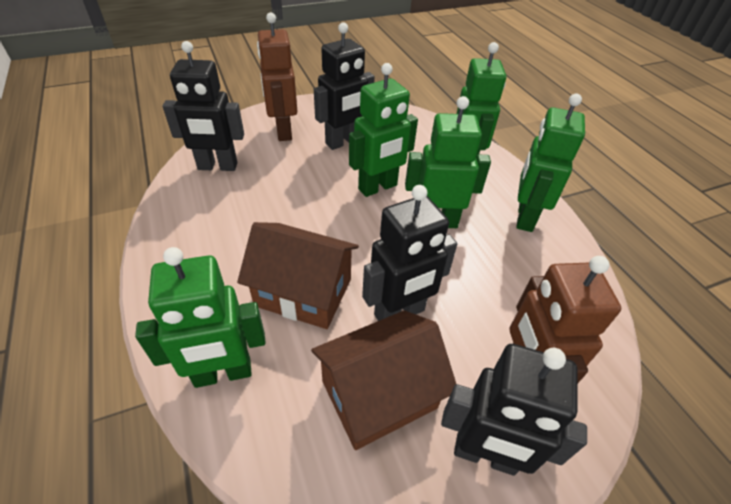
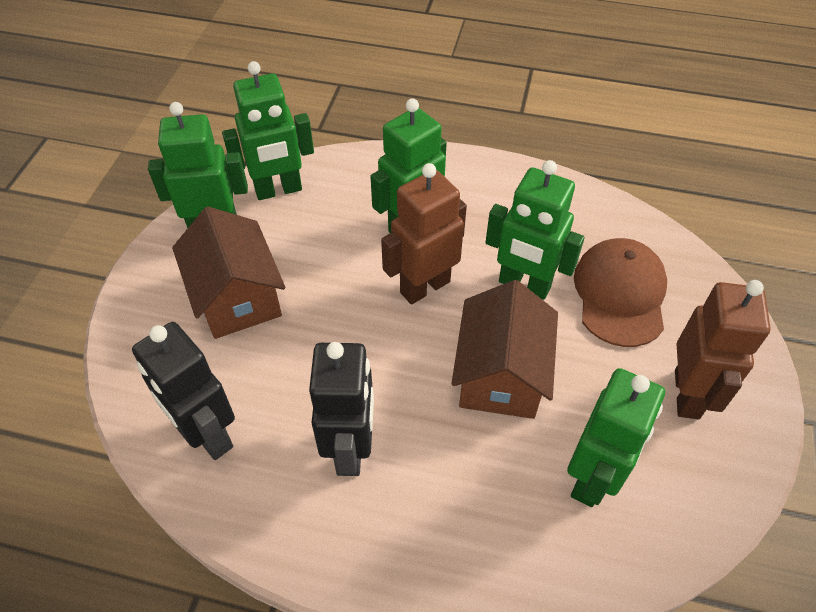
black robot: [163,41,244,171] [314,22,375,150] [362,185,457,321] [441,344,587,476] = 4 -> [132,322,235,460] [309,342,374,476] = 2
brown cap: none = 0 -> [574,238,667,347] = 1

